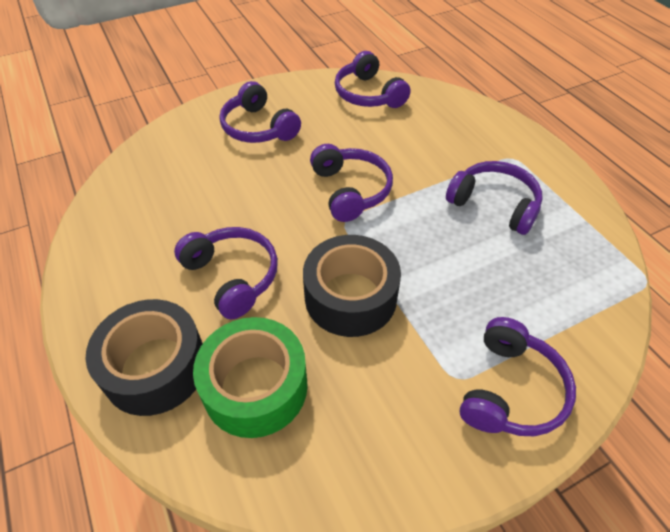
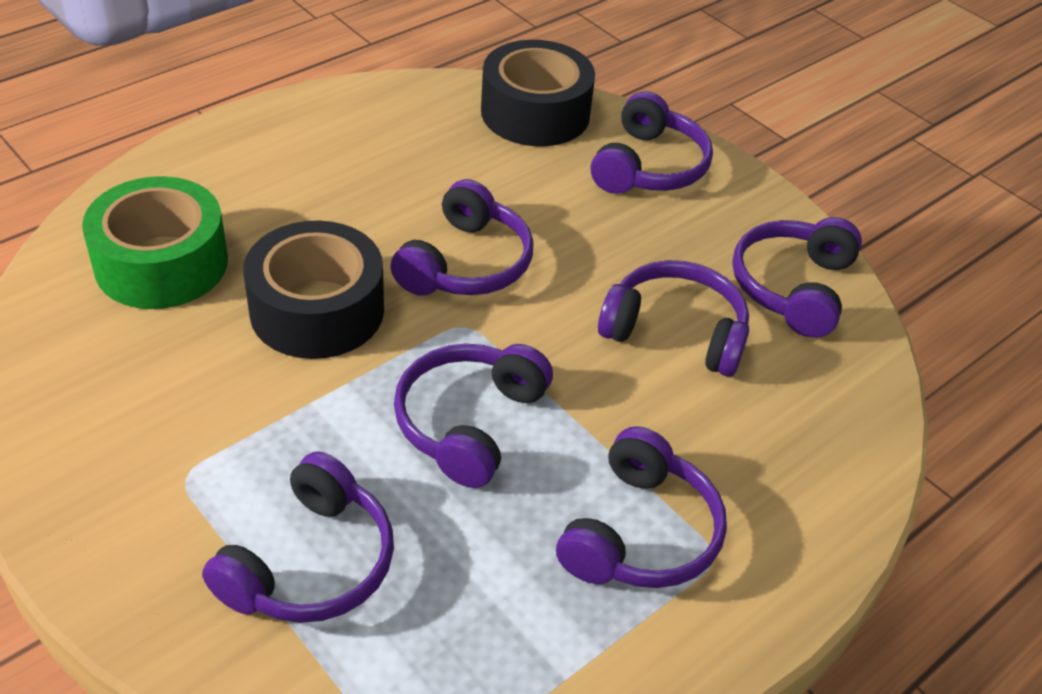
purple headphones: [174,227,278,320] [219,81,301,143] [310,144,393,222] [335,51,411,108] [446,161,543,235] [460,317,576,436] = 6 -> [202,451,394,623] [390,179,533,296] [394,343,553,488] [556,426,727,588] [591,91,713,194] [598,260,749,377] [732,217,862,338] = 7

